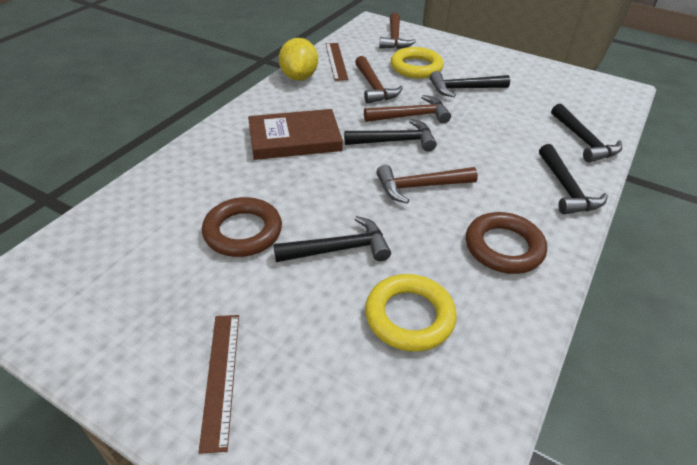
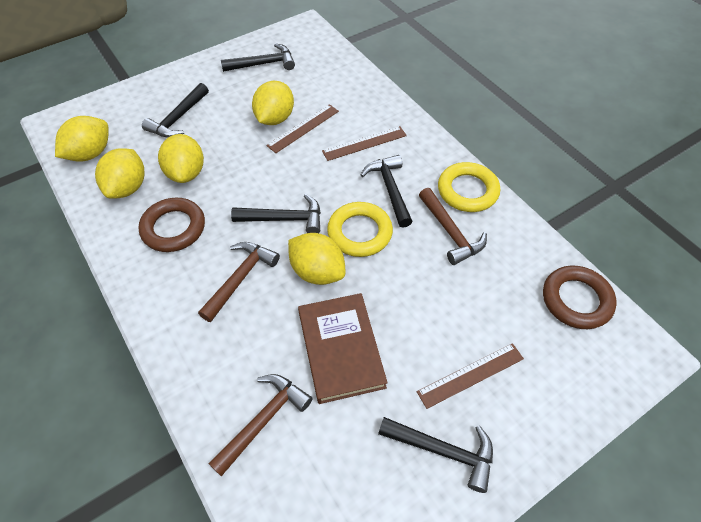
brown hammer: [355,56,403,104] [364,95,451,124] [376,165,478,204] [379,13,416,49] = 4 -> [198,242,280,322] [208,374,312,476] [419,188,487,265] = 3
brown ruler: [199,315,239,454] [326,43,348,81] = 2 -> [266,104,339,153] [322,126,407,161] [417,343,524,409] = 3
yellow lemon: [279,38,318,81] = 1 -> [55,116,109,162] [95,148,145,199] [158,134,204,183] [252,81,294,125] [288,233,346,285] = 5

